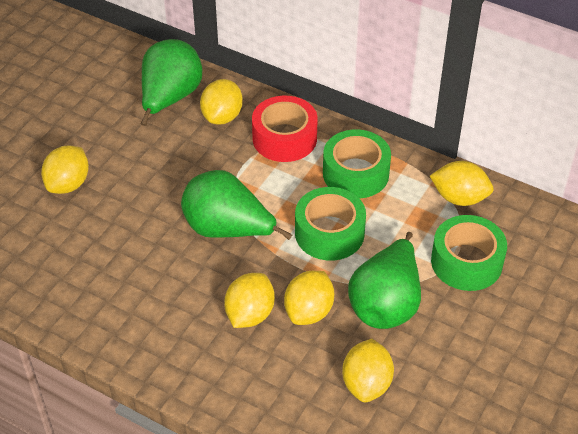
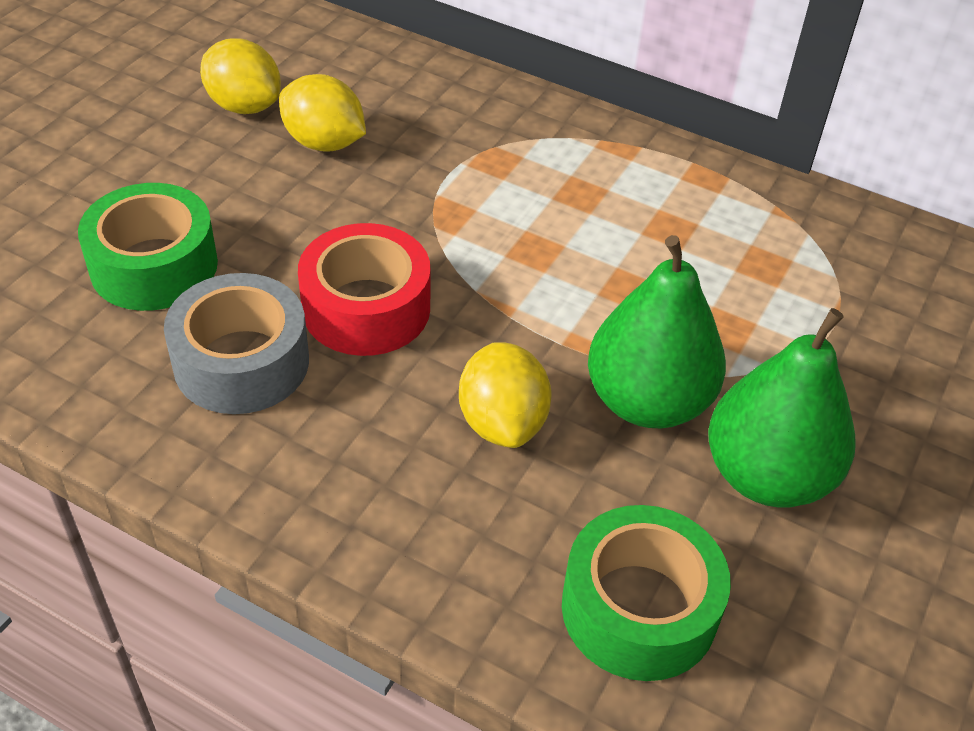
green pear: [141,39,202,126] [181,170,292,240] [348,232,421,329] = 3 -> [588,235,726,428] [708,308,856,508] = 2
green tape: [295,187,366,261] [323,129,391,198] [431,215,507,291] = 3 -> [78,183,218,311] [562,505,731,681] = 2
grey tape: none = 0 -> [164,273,309,414] = 1
yellow lemon: [41,146,89,194] [200,79,243,125] [224,273,275,328] [284,271,334,325] [342,339,394,402] [430,161,494,206] = 6 -> [200,38,281,114] [279,74,366,152] [459,342,552,448] = 3

